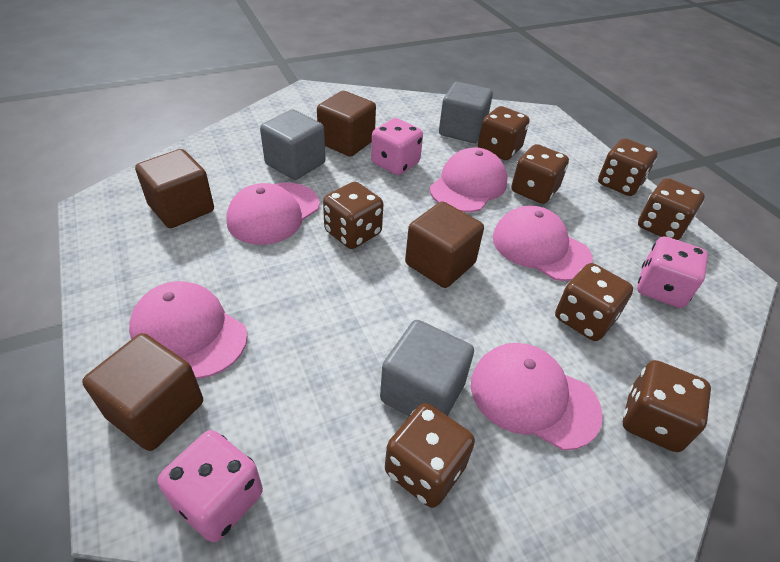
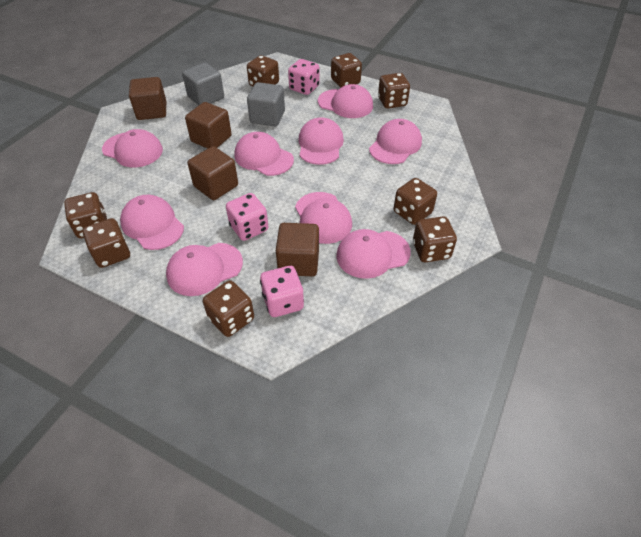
grey cube: [260,109,325,180] [380,320,474,416] [439,82,493,143] = 3 -> [182,63,224,105] [247,82,285,126] = 2
pink cap: [129,281,247,379] [226,183,319,245] [430,148,508,212] [471,343,603,450] [493,205,593,281] = 5 -> [102,129,163,168] [120,195,184,250] [166,243,243,296] [234,132,294,176] [295,192,352,244] [298,117,344,165] [318,84,373,118] [336,229,411,279] [369,119,422,164] = 9

